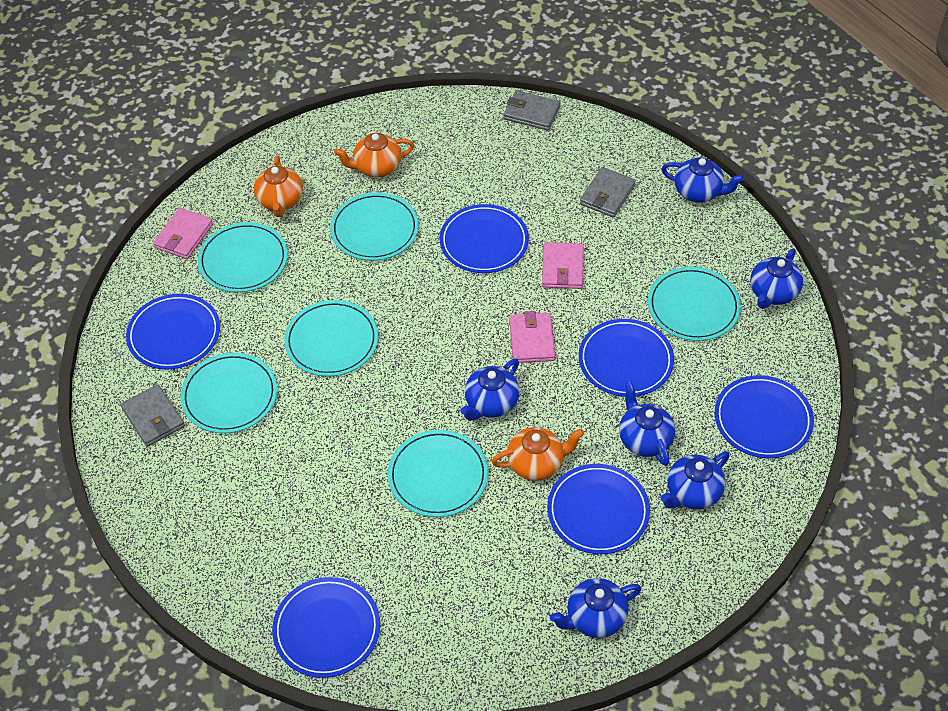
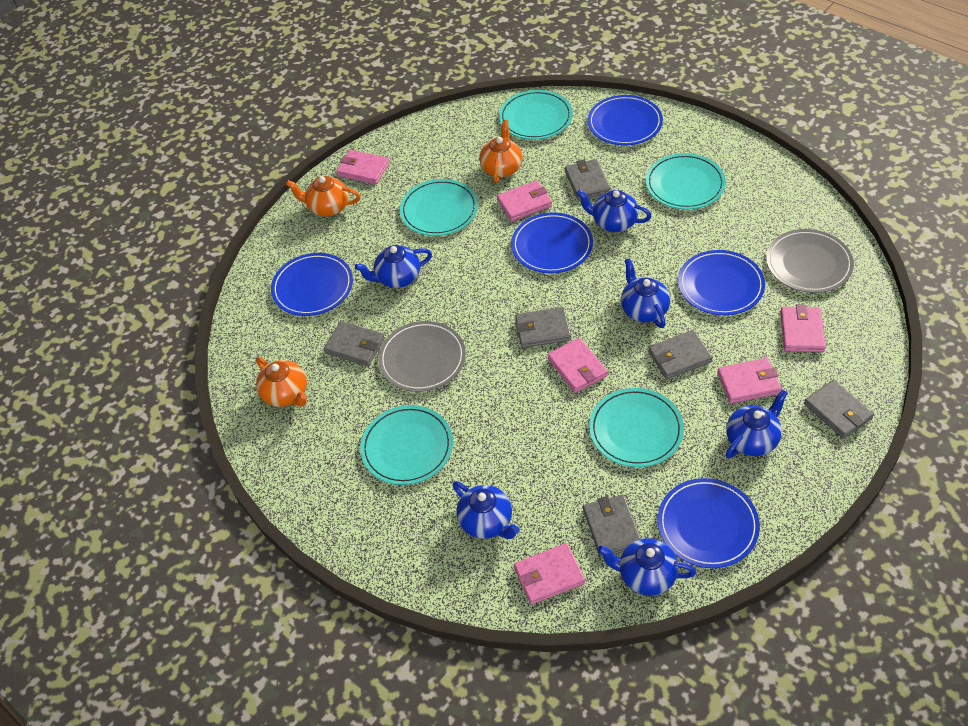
blue plate: [126,294,220,370] [272,577,380,678] [440,204,529,273] [547,464,650,554] [579,319,674,397] [715,375,814,458] = 6 -> [271,253,353,316] [511,212,593,273] [588,95,663,146] [658,478,760,568] [678,250,765,315] = 5
grey plate: none = 0 -> [378,321,466,392] [766,229,854,293] = 2
grey wallet: [121,384,185,447] [504,90,561,131] [580,167,636,217] = 3 -> [324,321,385,366] [515,307,571,348] [565,159,611,201] [583,495,641,558] [648,330,713,379] [804,379,874,439] = 6
pink wallet: [153,208,213,259] [509,311,555,363] [542,242,584,289] = 3 -> [336,150,390,185] [497,181,552,221] [514,543,585,605] [547,338,608,393] [717,358,782,404] [780,304,826,352] = 6
turquoise plate: [180,353,277,433] [198,222,288,292] [284,300,378,376] [330,192,419,261] [388,430,488,517] [648,267,741,341] = 6 -> [360,405,453,485] [400,179,478,236] [499,90,573,140] [589,388,684,467] [646,153,726,209] = 5

